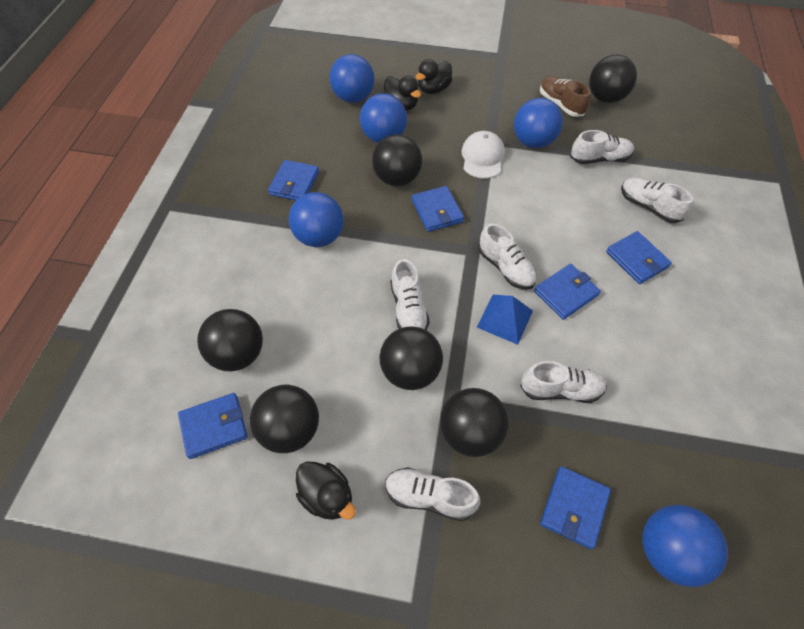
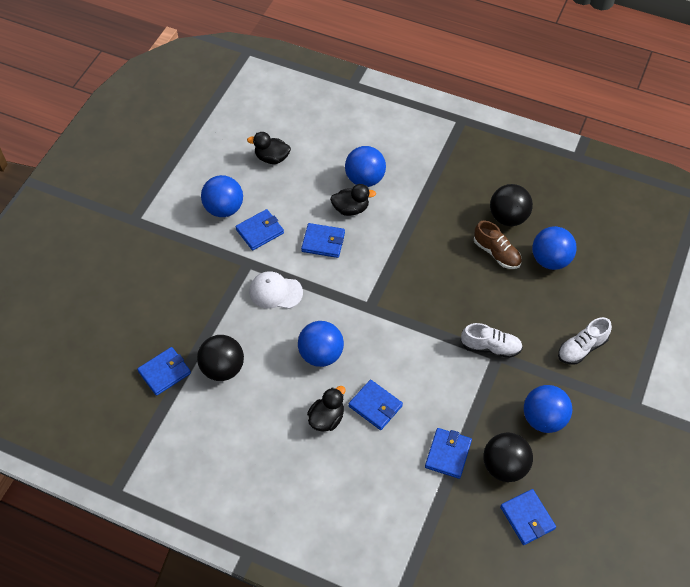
black ball: [197,309,263,371] [250,385,319,453] [372,134,422,186] [380,326,443,390] [440,388,509,457] [589,55,637,103] = 6 -> [197,335,244,381] [483,433,533,482] [490,184,533,226] = 3
blue pyramid: [477,295,533,345] = 1 -> none = 0
white shoe: [385,467,480,521] [391,259,430,330] [478,224,537,290] [520,361,607,403] [570,130,634,164] [621,177,693,223] = 6 -> [461,323,523,358] [558,317,612,365] = 2

